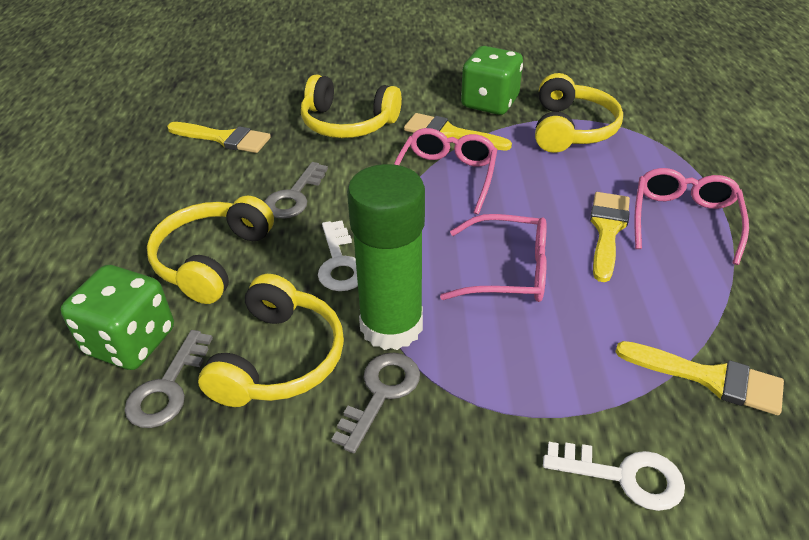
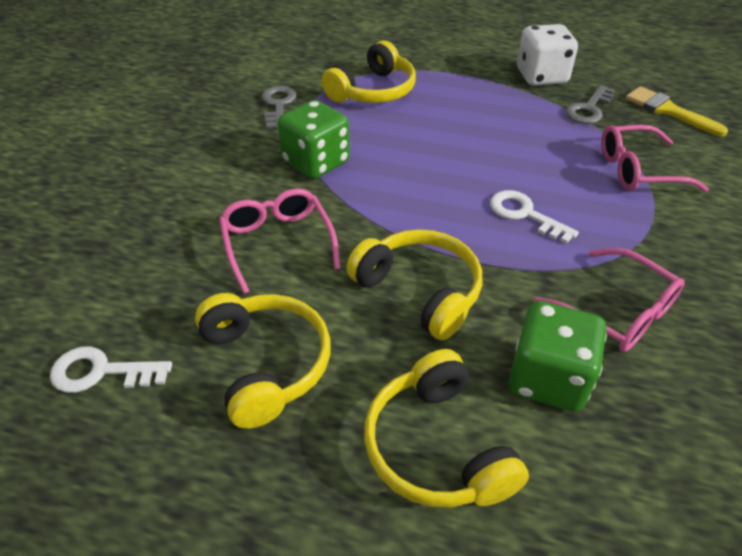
green glue stick: [347,164,425,350] = 1 -> none = 0
grey key: [125,330,213,428] [264,162,328,219] [332,353,420,453] = 3 -> [262,86,297,129] [566,85,615,124] = 2
white dice: none = 0 -> [517,24,578,86] = 1
yellow brush: [167,122,271,153] [404,113,512,151] [590,192,630,282] [615,341,784,415] = 4 -> [625,86,728,136] = 1

